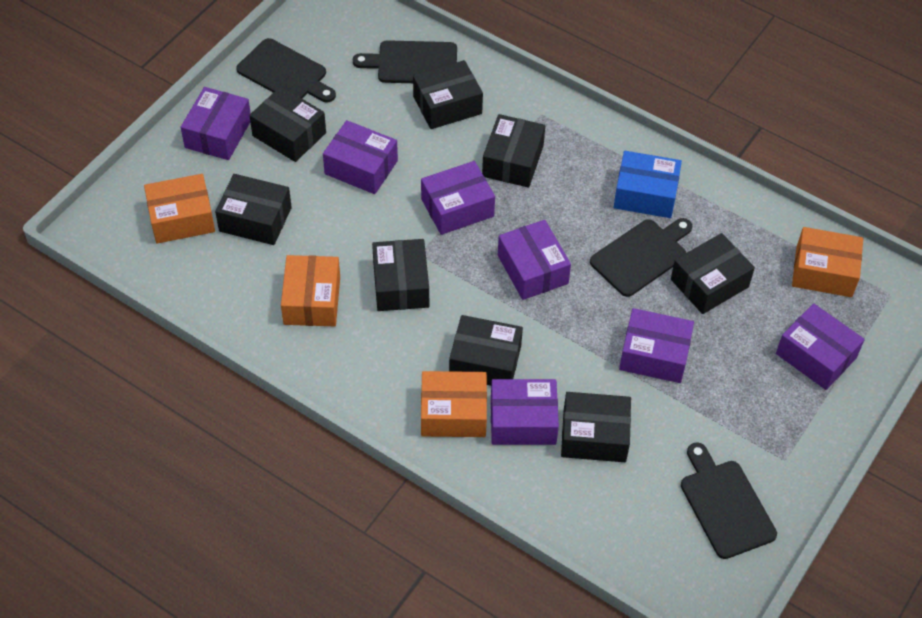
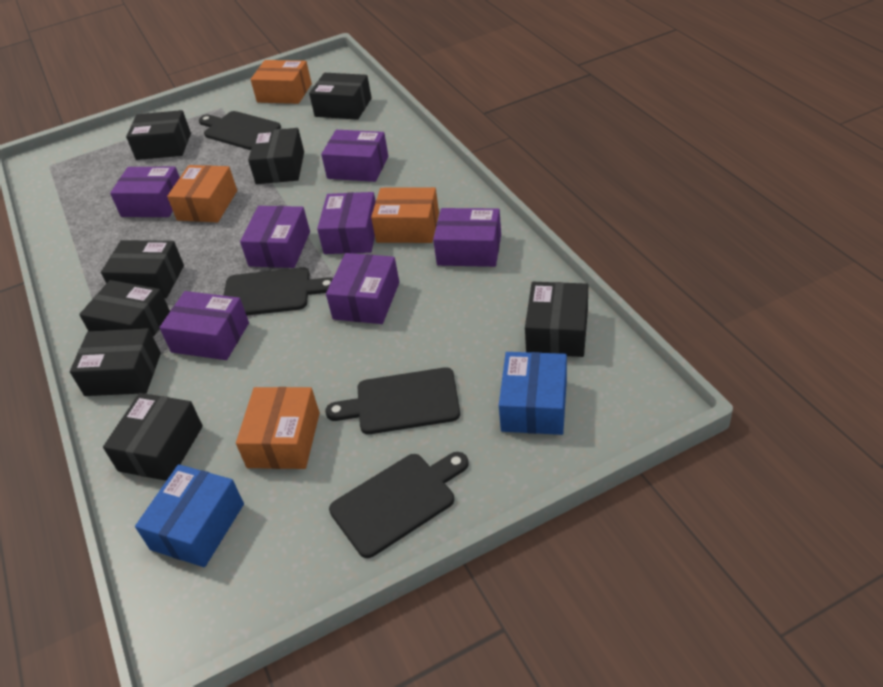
blue box: [614,151,682,218] = 1 -> [135,464,244,567] [499,352,567,435] = 2

